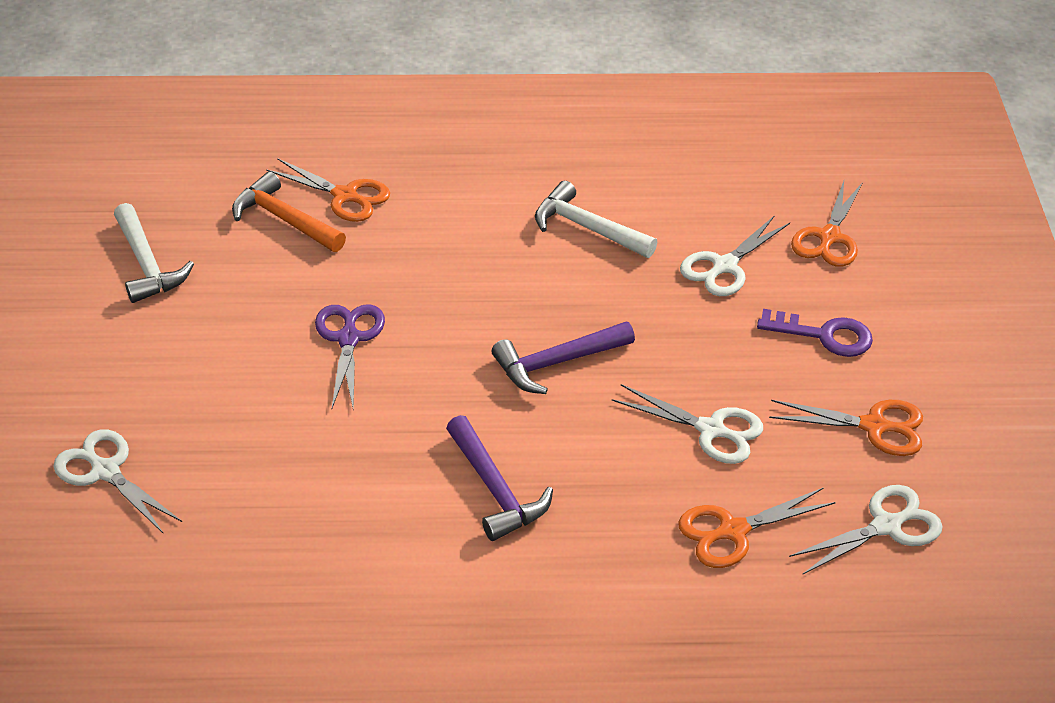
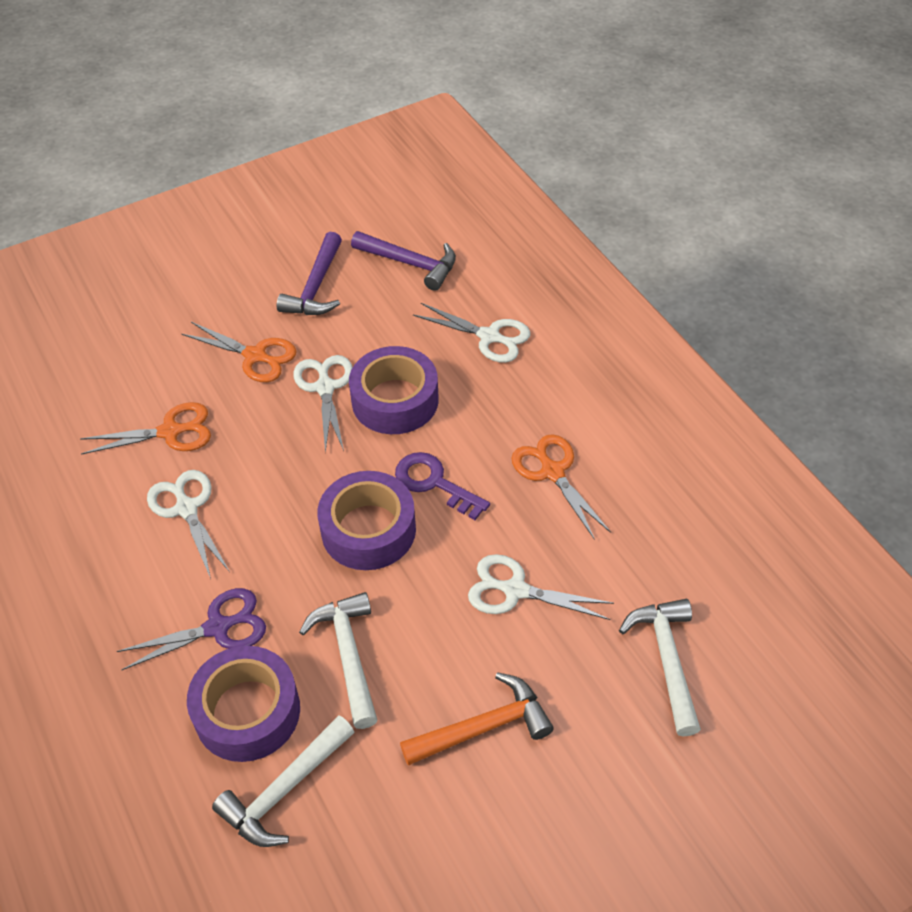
orange scissors: [266,158,390,222] [678,487,836,568] [769,400,923,456] [791,181,863,267] = 4 -> [80,402,211,454] [182,322,297,382] [511,434,611,540] = 3
purple tape: none = 0 -> [187,646,300,762] [318,471,416,570] [349,346,439,434] = 3
white hammer: [114,203,194,303] [535,181,658,258] = 2 -> [212,715,354,847] [299,592,377,729] [619,599,701,737] = 3

